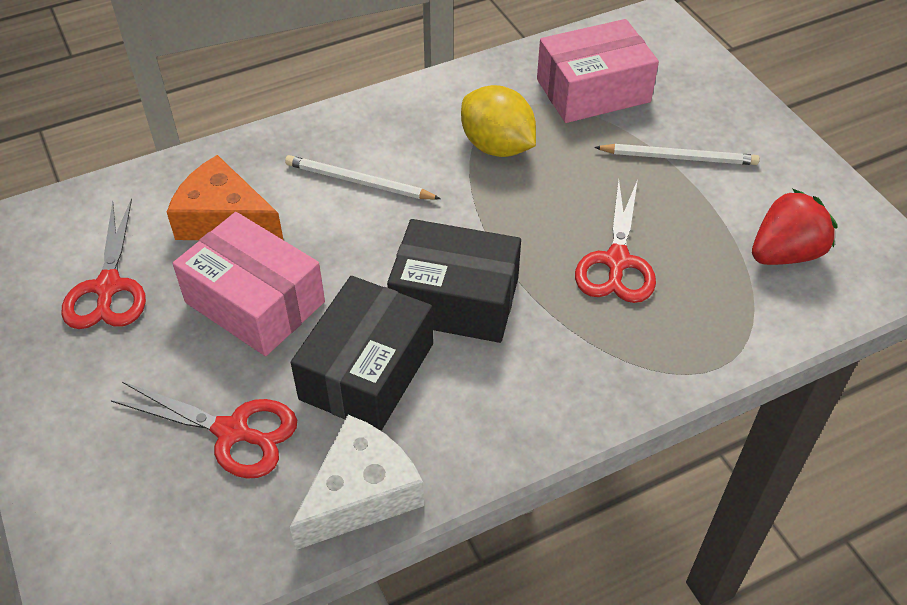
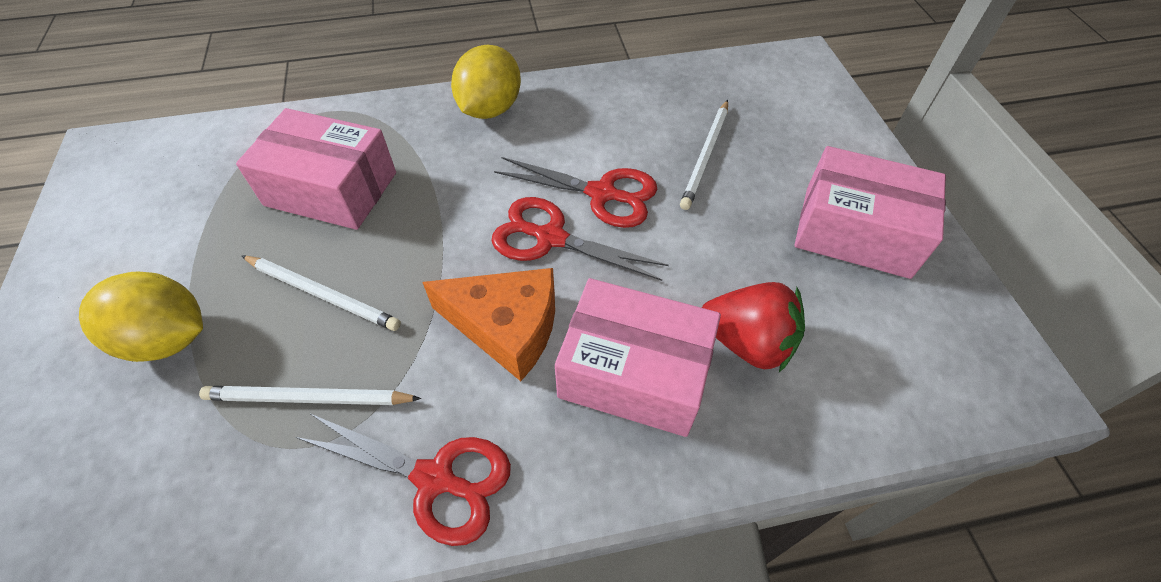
black box: [291,276,433,431] [387,219,521,343] = 2 -> none = 0
pink box: [173,212,325,356] [537,19,659,123] = 2 -> [236,108,396,230] [555,278,721,437] [795,146,946,279] = 3
white cheese: [290,415,424,550] = 1 -> none = 0
white pencil: [285,155,441,200] [594,144,760,165] = 2 -> [199,386,421,405] [242,256,401,331] [680,100,728,210] = 3
yellow lemon: [461,85,536,157] = 1 -> [79,272,203,362] [451,45,521,119] = 2

